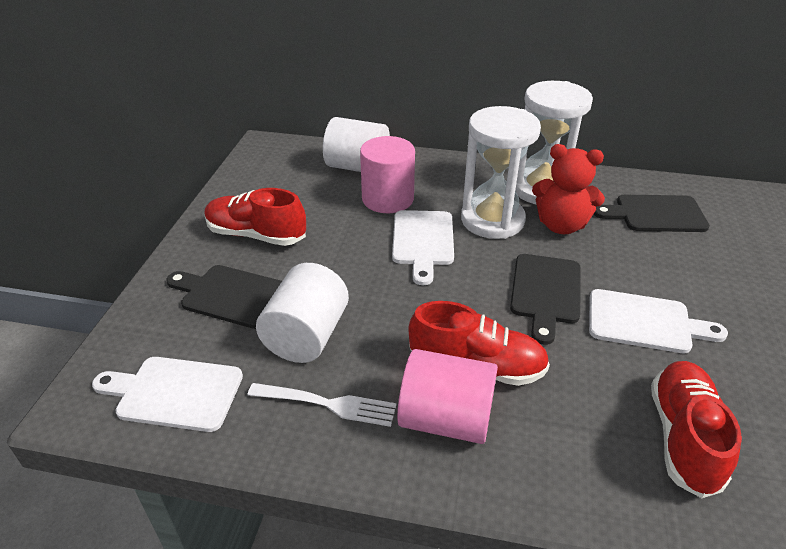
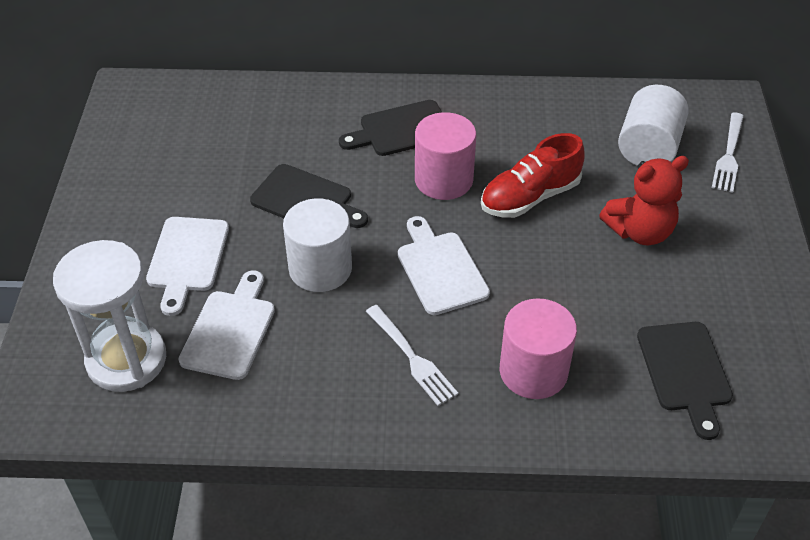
red shoe: [204,188,306,246] [408,301,550,386] [651,361,742,498] = 3 -> [481,133,585,218] = 1
white fork: [248,383,397,427] = 1 -> [366,305,458,406] [712,112,744,193] = 2
white hourglass: [461,106,541,239] [515,81,593,204] = 2 -> [53,240,166,392] = 1

